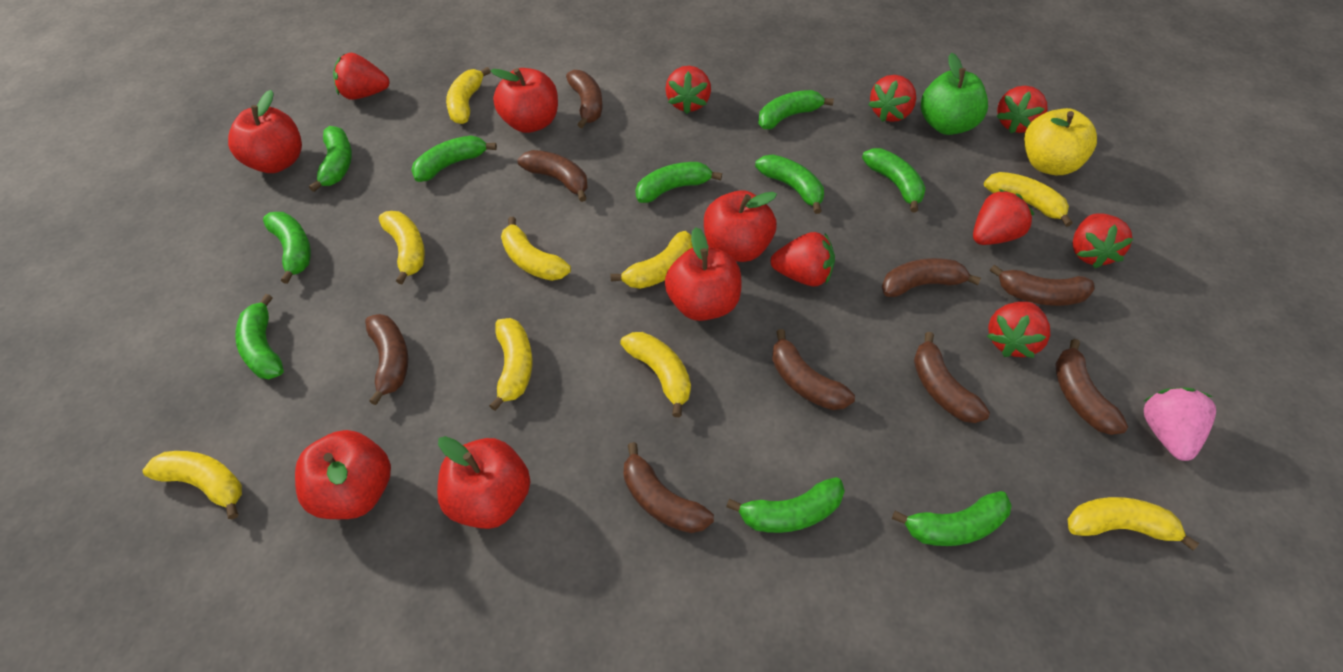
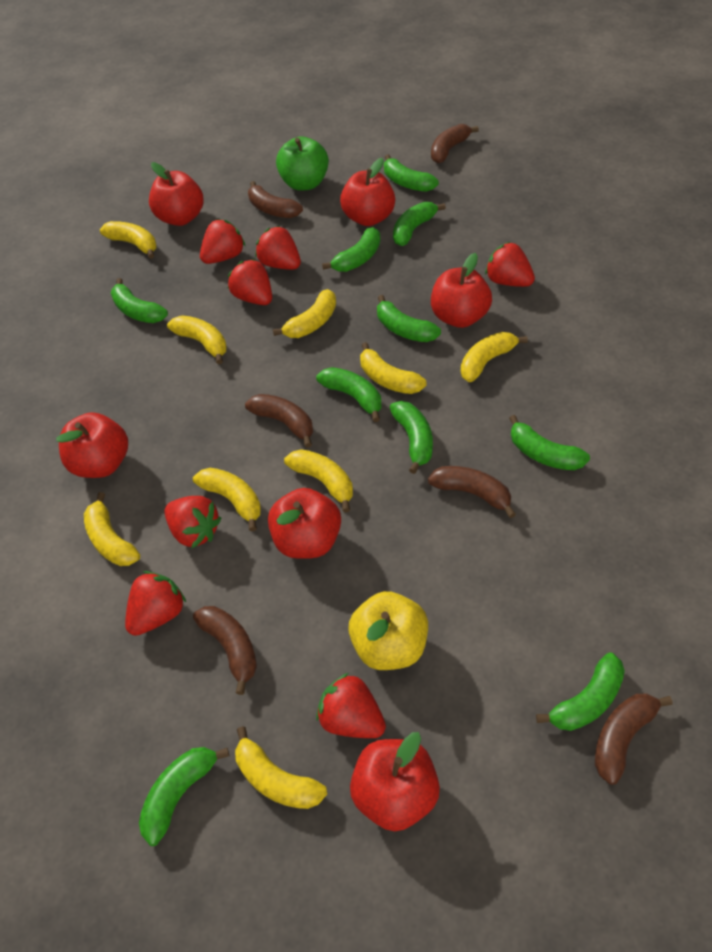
brown banana: [365,314,408,405] [517,150,588,202] [566,70,603,128] [624,442,714,533] [772,329,855,410] [882,258,981,297] [914,332,990,423] [990,264,1095,306] [1055,339,1128,435] = 9 -> [193,606,257,695] [245,394,313,448] [248,181,303,218] [428,466,516,518] [431,124,479,163] [595,694,673,785] = 6
pink strawberry: [1144,387,1216,461] = 1 -> none = 0
red strawberry: [333,53,390,100] [665,66,711,114] [771,232,835,286] [868,75,916,122] [973,189,1034,245] [987,301,1050,358] [996,86,1048,133] [1072,214,1133,268] = 8 -> [125,571,186,636] [164,496,222,548] [200,219,245,264] [228,259,272,305] [255,226,301,270] [316,673,386,738] [485,242,535,287] = 7

